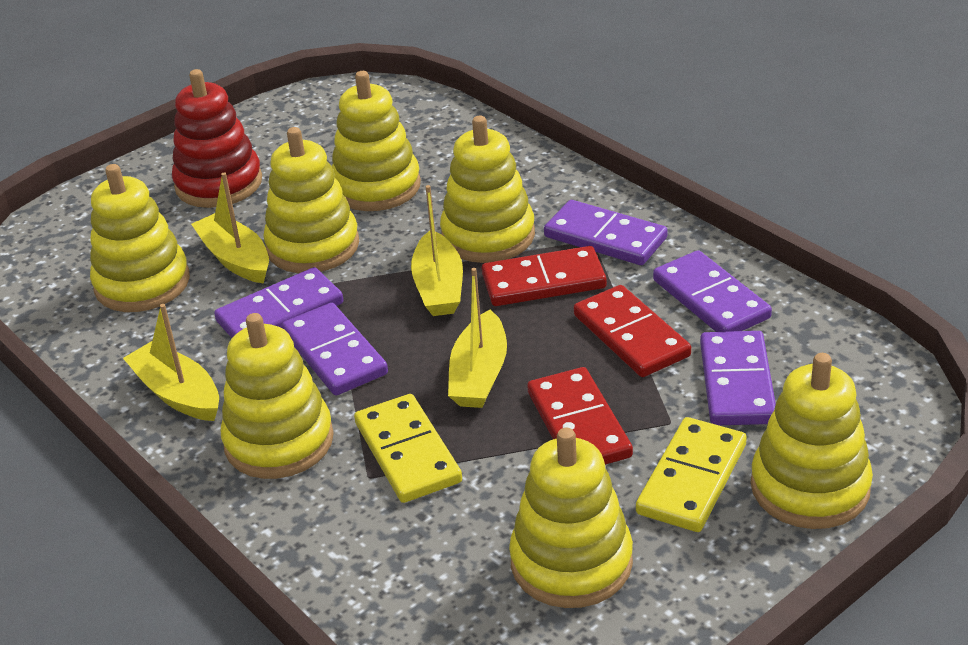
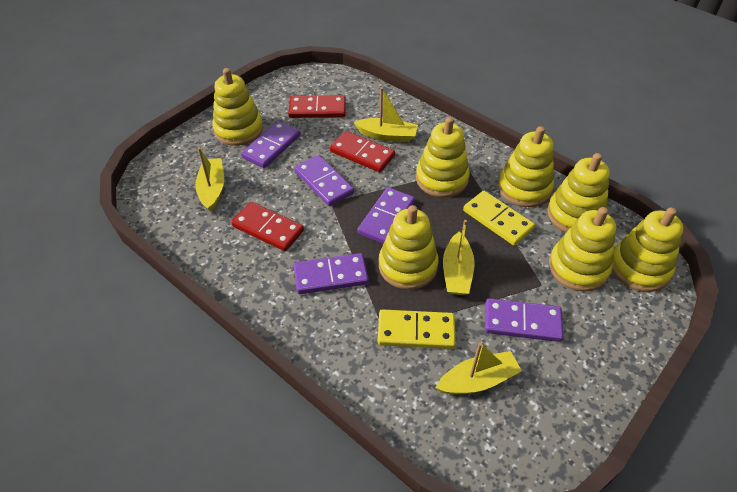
red stacking toy: [172,69,262,208] = 1 -> none = 0

